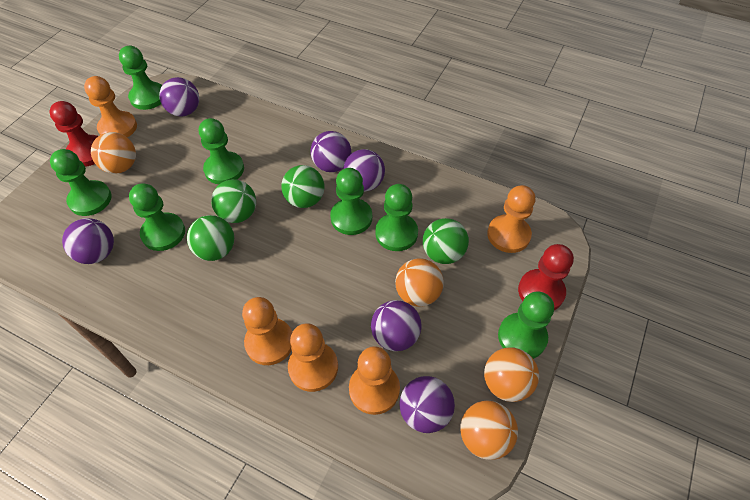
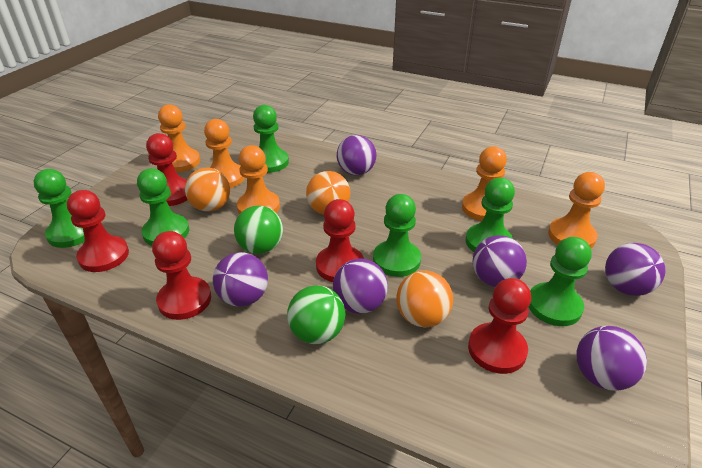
green ball: [187,215,234,261] [211,179,256,223] [281,165,324,208] [423,218,469,264] = 4 -> [234,205,283,254] [287,285,345,344] = 2
green pawn: [50,149,112,216] [119,46,162,110] [129,183,185,251] [199,118,244,184] [330,168,372,235] [375,184,418,251] [498,291,554,359] = 7 -> [33,169,85,248] [137,168,189,246] [253,105,289,173] [373,194,421,277] [466,178,515,252] [529,237,592,326] = 6
orange ball: [91,132,136,174] [395,258,444,307] [460,400,518,460] [484,347,539,402] = 4 -> [185,167,230,212] [306,171,351,215] [397,271,453,328] = 3
red pawn: [49,101,98,167] [518,244,574,310] = 2 -> [67,190,129,272] [146,133,187,206] [152,231,211,320] [316,199,364,282] [468,278,531,374] = 5

